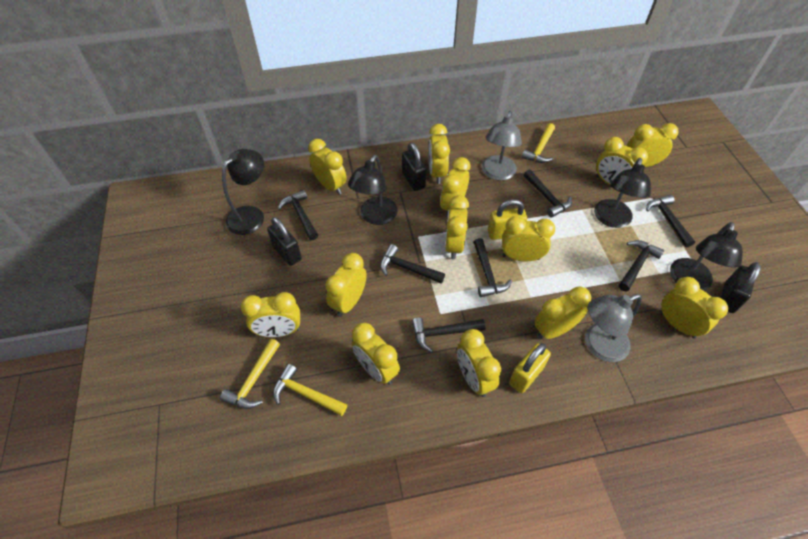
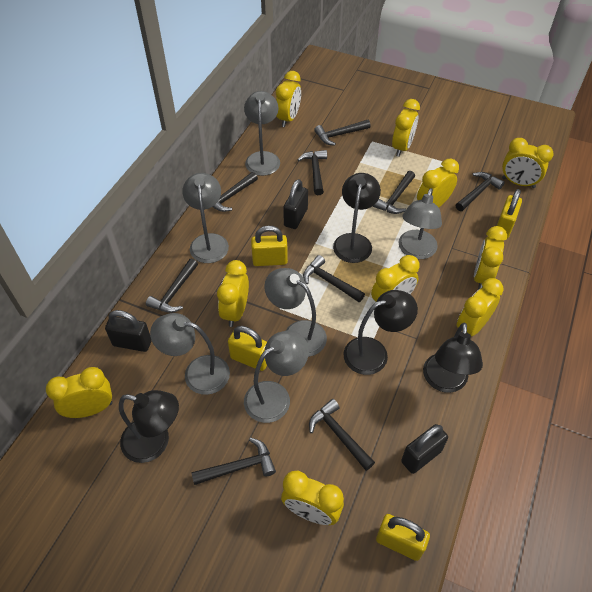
black hammer: [278,190,318,240] [380,244,445,284] [412,317,485,353] [473,238,512,297] [524,169,572,218] [619,240,664,291] [646,195,695,247] = 7 -> [146,258,198,313] [191,438,276,485] [213,172,258,212] [298,150,327,195] [303,255,365,302] [309,399,375,471] [314,120,371,146] [373,171,415,214] [456,172,505,211] = 9
grey lamp: [482,111,522,181] [585,294,642,362] = 2 -> [150,313,230,395] [182,173,229,263] [244,91,280,176] [244,331,309,423] [264,268,327,357] [398,188,442,259] = 6
yellow clock: [241,292,300,337] [308,139,347,195] [325,253,367,317] [352,323,400,385] [428,124,450,184] [440,157,470,218] [445,195,469,259] [457,329,501,397] [502,216,555,262] [534,286,591,339] [596,137,648,185] [627,123,678,167] [660,277,728,339] = 13 -> [46,367,112,418] [217,260,249,327] [276,71,301,127] [281,471,344,525] [371,255,420,301] [392,99,420,157] [417,159,459,207] [457,278,504,336] [474,226,507,290] [502,138,554,188] = 10
yellow hammer: [220,339,280,409] [273,364,347,416] [522,123,555,163] = 3 -> none = 0
yellow padlock: [488,199,527,240] [509,343,551,393] = 2 -> [228,326,267,371] [251,226,288,266] [376,514,430,561] [497,189,522,239] = 4

